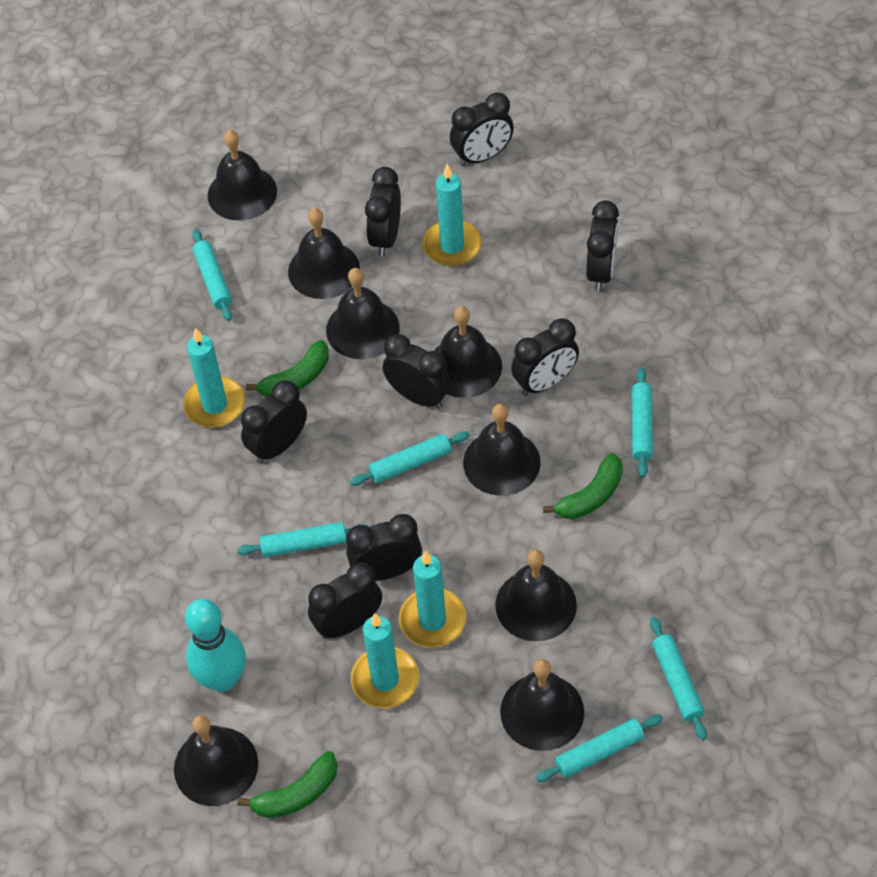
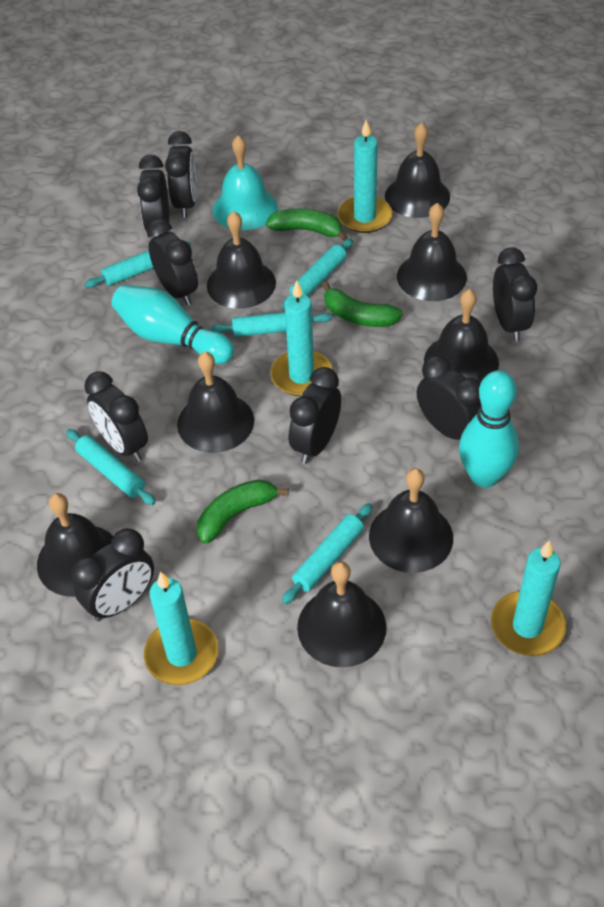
turquoise bell: none = 0 -> [213,135,278,230] = 1
turquoise bowling pin: [185,599,246,692] = 1 -> [111,285,234,364] [459,370,519,488] = 2
turquoise rolling pin: [192,229,232,321] [237,522,369,557] [350,431,470,486] [536,715,663,782] [632,367,653,478] [650,617,707,740] = 6 -> [66,429,156,505] [85,242,191,288] [211,312,332,337] [282,238,353,309] [282,503,372,604] = 5

